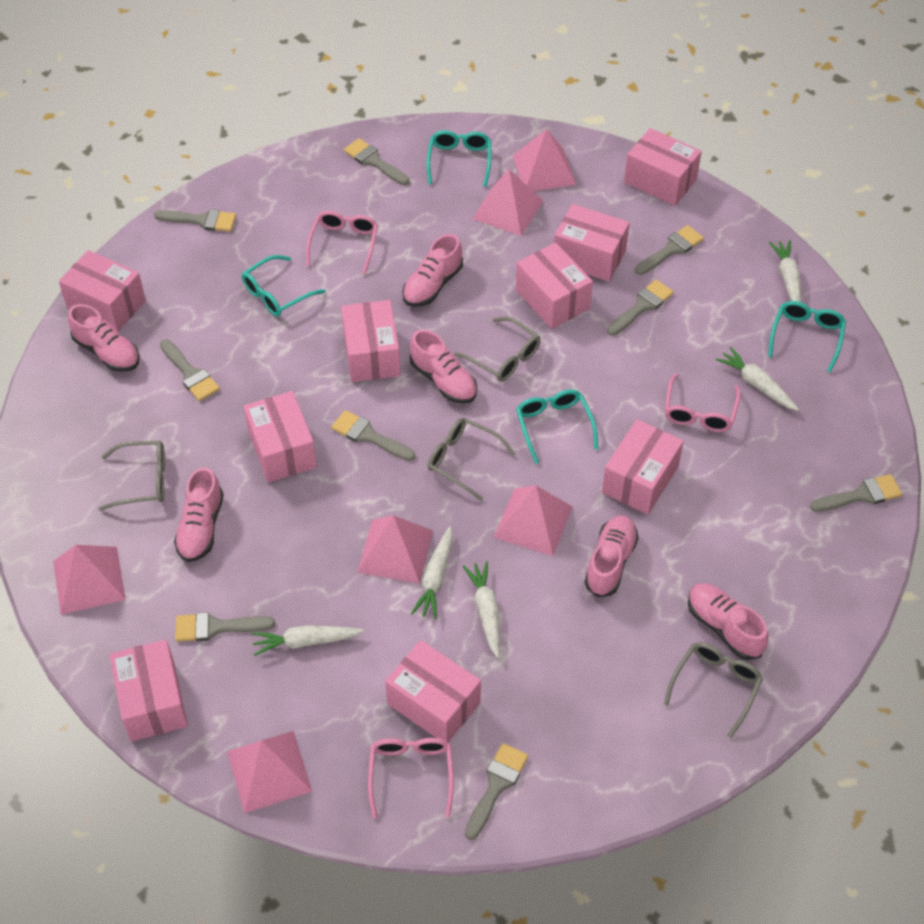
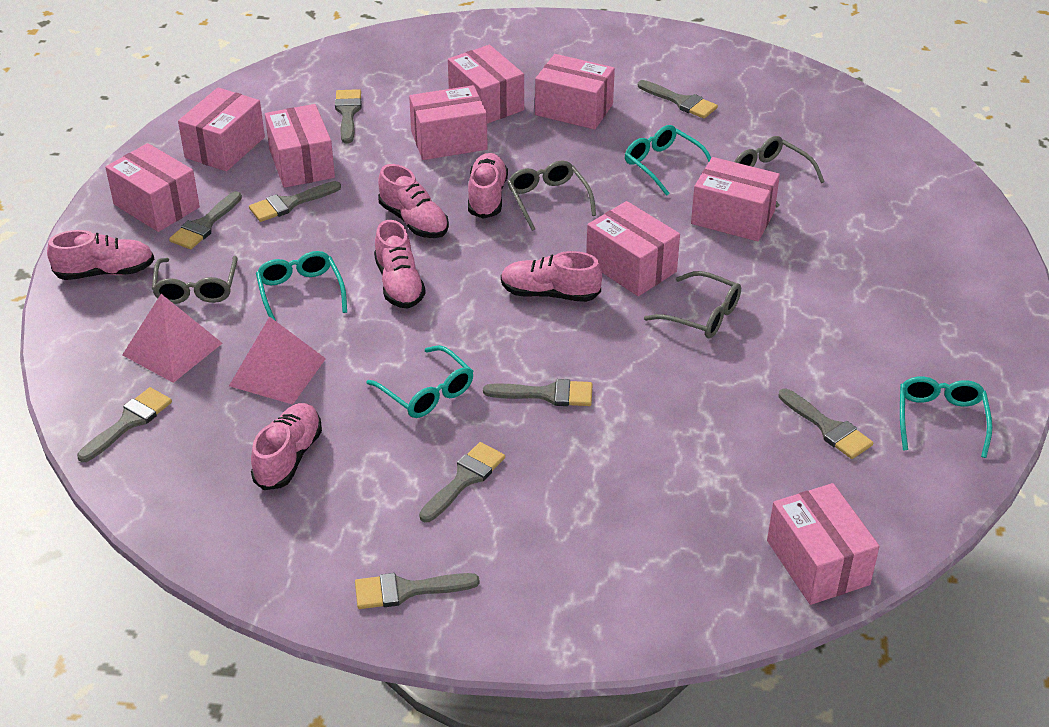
pink glasses: [306,211,378,274] [368,738,454,818] [665,373,741,432] = 3 -> none = 0
pink pyramid: [53,545,126,615] [227,731,312,813] [357,515,433,584] [472,169,543,236] [493,485,573,556] [513,129,576,191] = 6 -> [122,294,223,383] [229,317,326,405] = 2
white carrot: [252,625,364,656] [411,526,453,619] [463,561,500,658] [716,347,799,411] [769,240,801,302] = 5 -> none = 0

